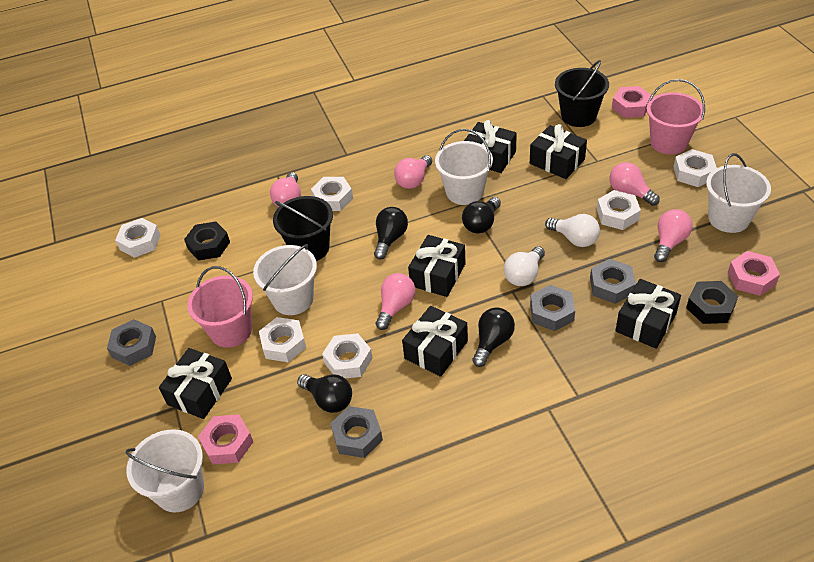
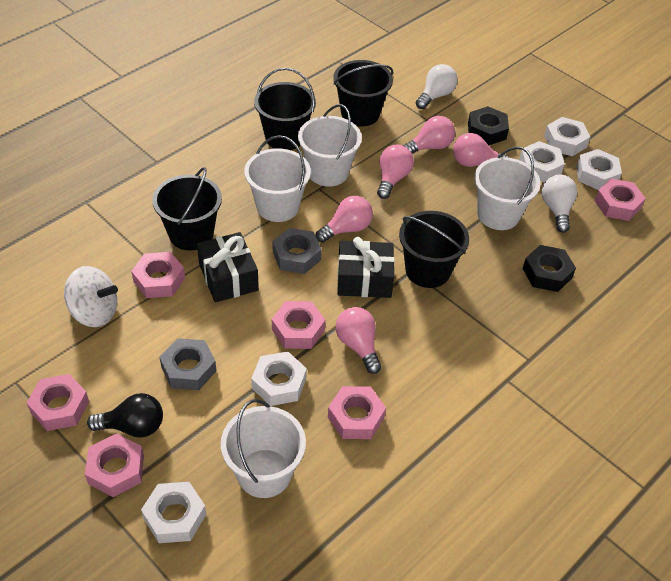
black bucket: [273,196,333,261] [555,60,609,127] = 2 -> [152,167,222,251] [254,68,316,150] [333,60,393,126] [399,211,469,288] = 4
black gift: [159,348,232,419] [402,306,468,377] [408,235,466,297] [464,120,517,173] [530,124,587,179] [615,279,681,349] = 6 -> [197,232,259,303] [337,237,395,298] = 2
black light bulb: [297,374,352,413] [374,207,408,260] [462,197,501,234] [472,307,515,367] = 4 -> [87,393,163,438] = 1
grey nut: [107,319,156,366] [330,406,383,458] [530,285,575,331] [590,259,636,304] = 4 -> [160,338,216,390] [272,228,322,274] = 2
pink bucket: [187,266,253,348] [647,79,705,155] = 2 -> none = 0
pink nut: [198,414,253,464] [612,86,651,118] [728,251,780,296] = 3 -> [26,374,89,431] [85,433,144,497] [131,252,185,298] [272,301,325,349] [328,386,386,439] [595,179,646,221] = 6
white nut: [115,218,160,258] [259,317,306,362] [311,177,353,211] [322,333,373,378] [597,190,641,230] [674,149,717,187] = 6 -> [141,482,206,543] [251,351,307,406] [519,141,565,183] [544,117,590,156] [576,149,622,190] = 5
white spinning top: none = 0 -> [64,266,118,327] = 1

